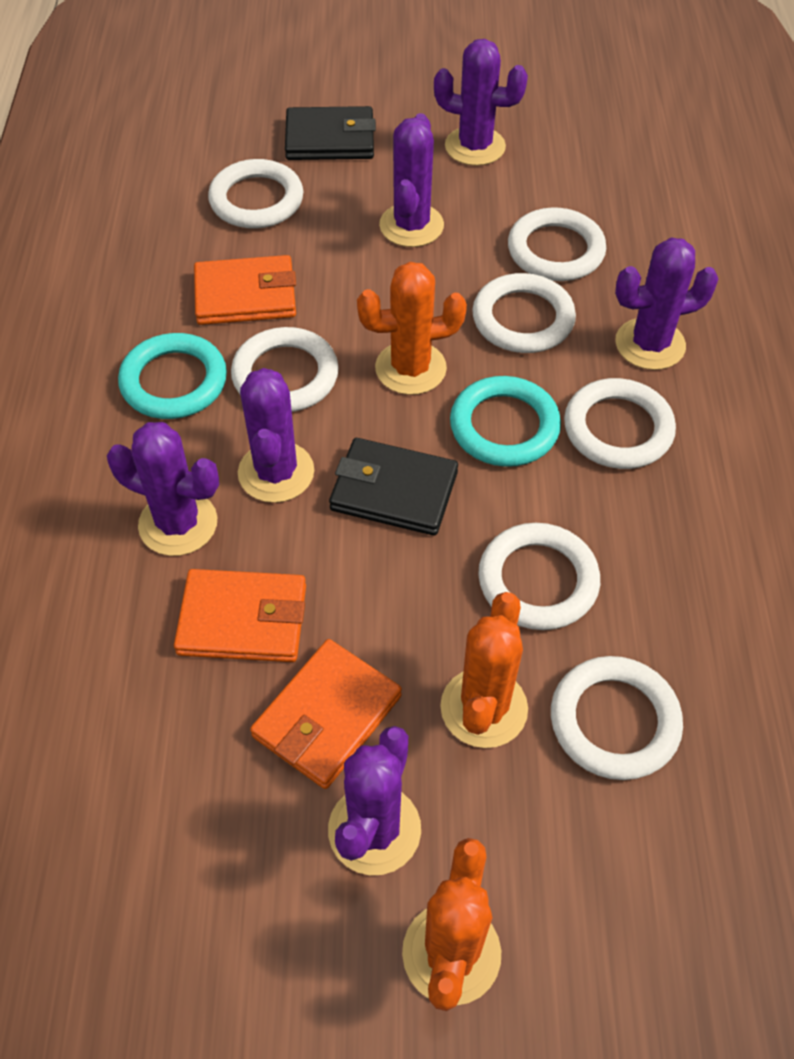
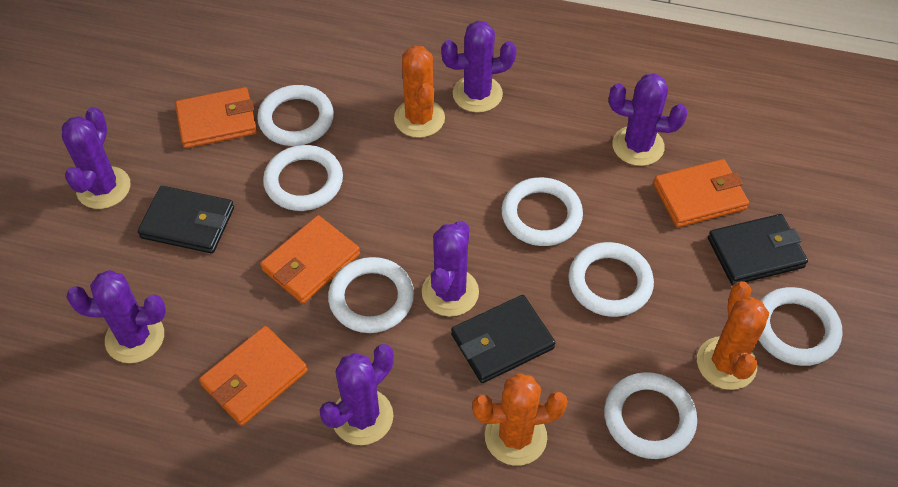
black wallet: [285,106,376,160] [329,438,458,536] = 2 -> [138,186,234,253] [451,295,555,383] [708,214,808,285] = 3
orange wallet: [174,569,306,662] [194,255,296,325] [250,639,402,789] = 3 -> [175,87,257,148] [199,326,308,426] [260,215,360,304] [654,159,749,227] = 4
turquoise ring: [118,333,227,419] [450,376,561,467] = 2 -> none = 0

